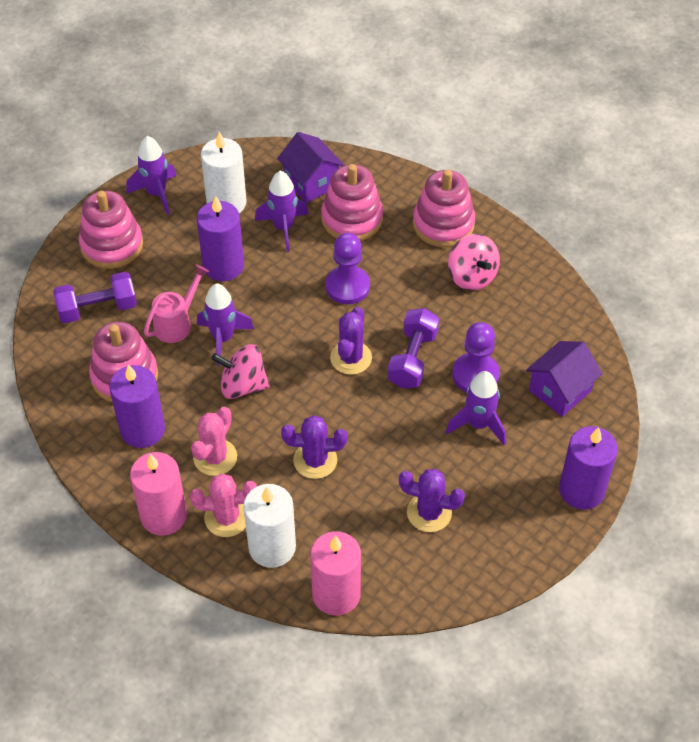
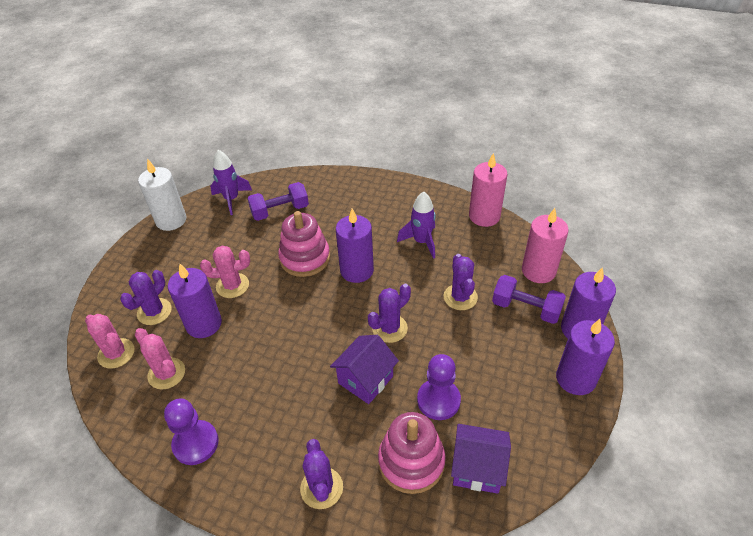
pink cactus: [190,473,257,537] [191,407,237,476] = 2 -> [85,314,134,369] [135,328,185,390] [200,246,250,298] = 3
pink spinning top: [212,344,270,399] [448,234,500,291] = 2 -> none = 0
pink stacking toy: [79,191,143,269] [89,322,158,402] [321,164,383,241] [413,170,475,247] = 4 -> [278,211,330,277] [378,412,446,494] = 2
pink watering can: [144,264,209,343] = 1 -> none = 0
purple cactus: [281,415,347,479] [330,307,372,375] [399,469,465,532] = 3 -> [120,270,172,325] [300,439,343,509] [368,284,411,343] [443,254,478,310] = 4
purple candle: [109,364,165,448] [197,196,244,281] [559,426,618,510] = 3 -> [168,263,222,338] [336,209,374,283] [556,319,615,395] [561,267,616,338] = 4
purple rocket: [127,136,176,215] [197,283,254,366] [255,170,309,252] [446,371,506,445] = 4 -> [210,150,252,215] [397,191,436,259] = 2
white candle: [201,132,247,213] [243,484,296,568] = 2 -> [138,159,186,231] = 1

